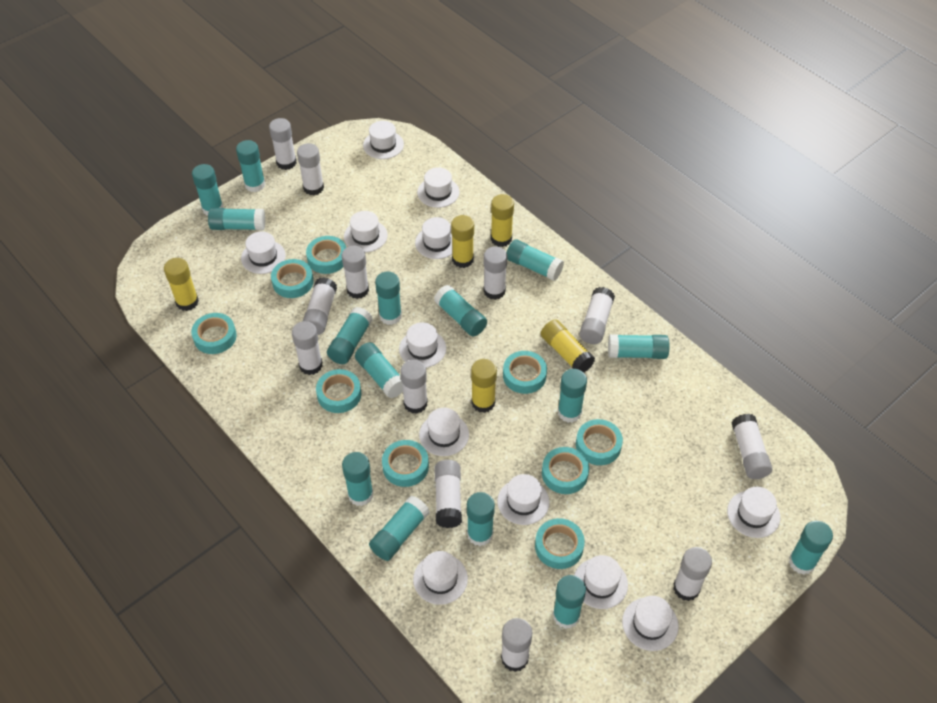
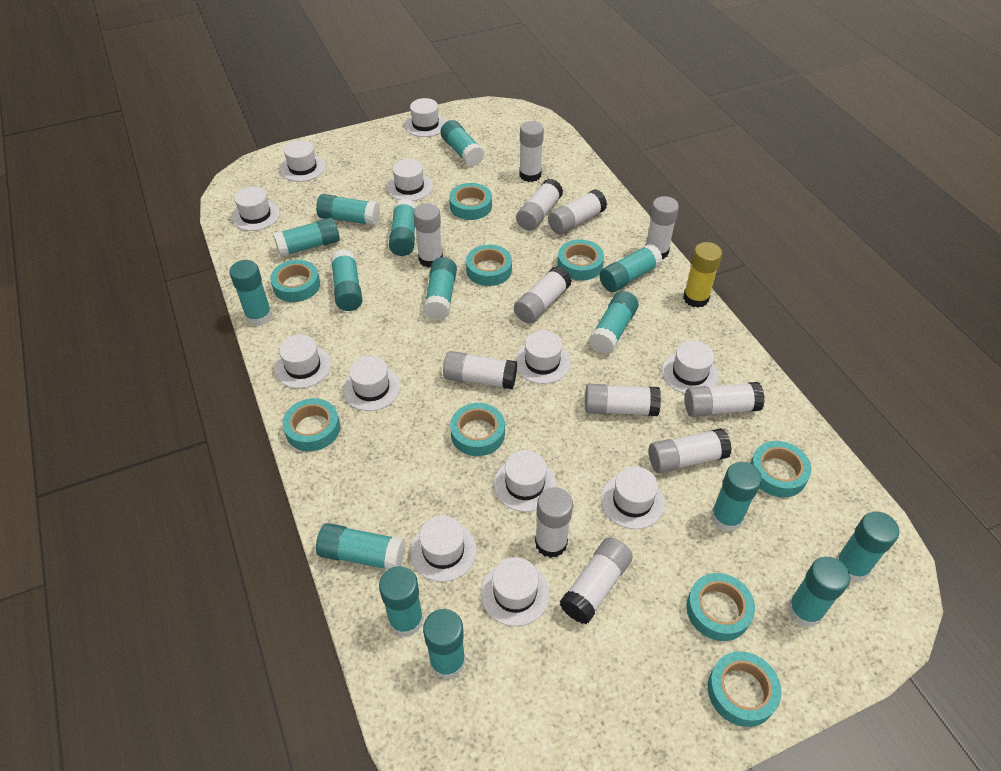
yellow glue stick: [164,258,199,311] [451,215,474,268] [471,359,497,413] [491,194,514,247] [541,319,595,373] = 5 -> [683,242,722,308] = 1

